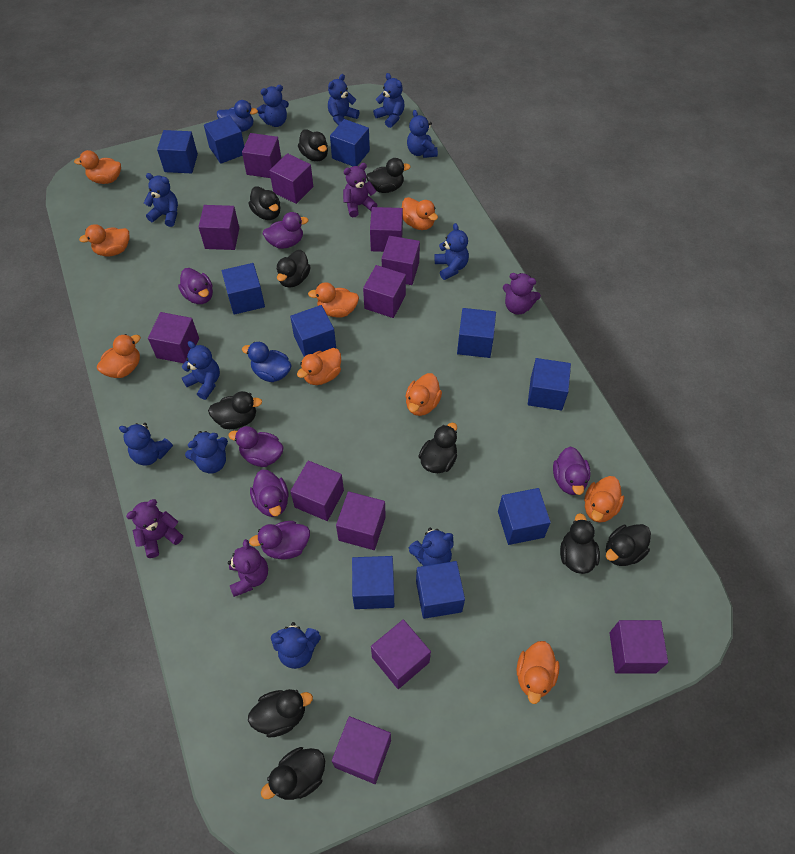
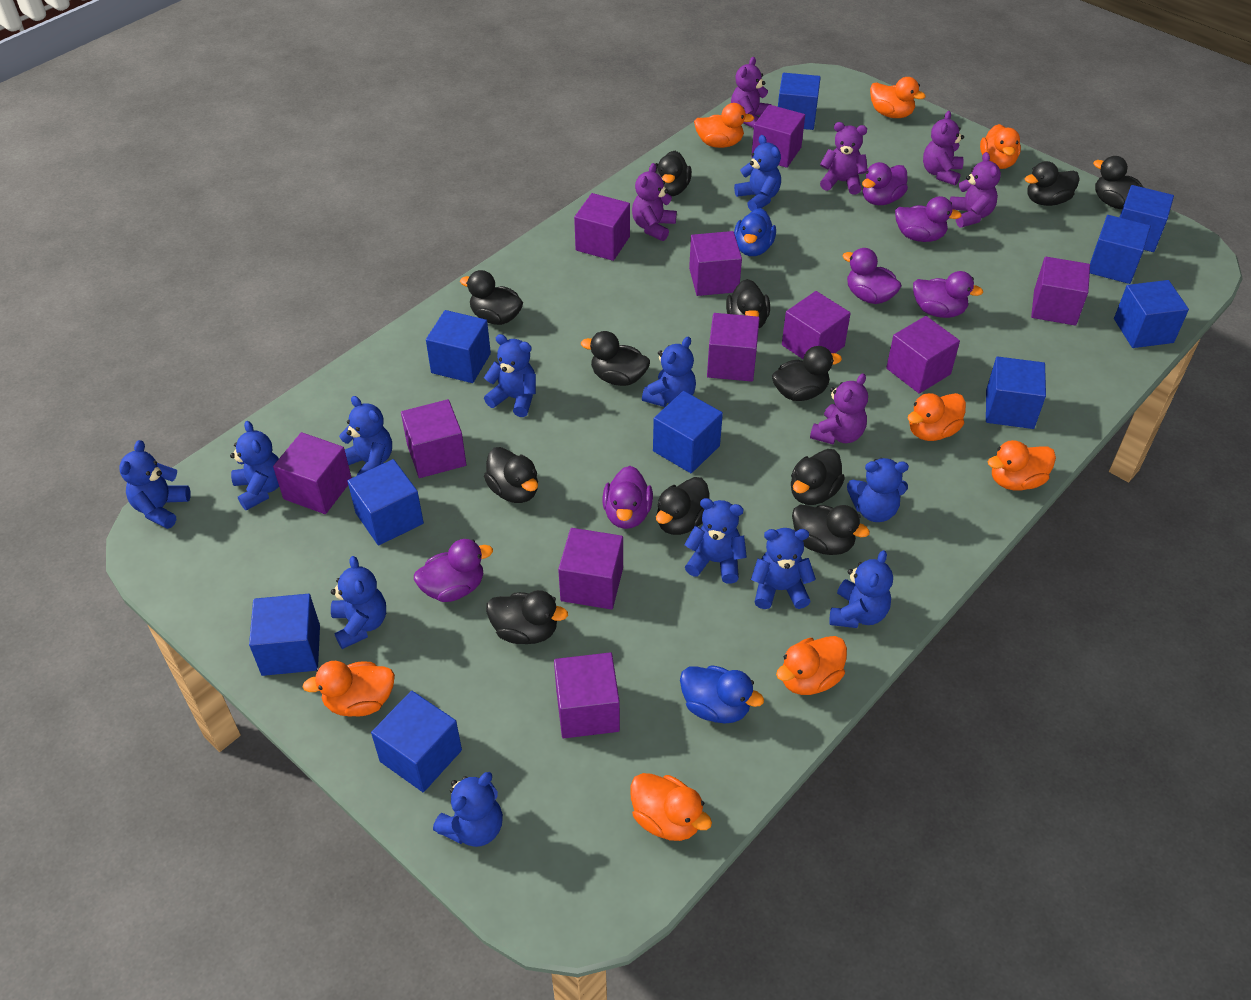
black duck: [208,391,262,429] [248,689,313,737] [249,186,281,220] [261,747,325,800] [277,250,311,288] [298,129,328,162] [366,158,411,193] [418,423,457,473] [560,513,600,574] [606,524,651,566] = 10 -> [460,270,523,325] [484,447,538,503] [486,590,568,644] [581,331,650,386] [655,151,692,196] [656,477,710,535] [726,279,770,328] [772,346,842,401] [791,449,845,505] [792,504,870,555] [1025,161,1080,206] [1093,156,1145,209] = 12
blue teddy bear: [119,423,173,466] [144,173,178,227] [182,341,220,400] [185,431,228,473] [257,85,289,127] [271,622,321,669] [328,74,359,125] [373,73,404,128] [407,110,438,158] [409,528,454,566] [434,223,469,280] = 11 -> [119,440,191,529] [230,421,279,511] [331,556,386,649] [339,396,392,476] [433,772,503,847] [484,334,536,417] [642,337,696,407] [684,498,747,584] [734,135,781,211] [751,528,816,609] [829,550,893,628] [847,458,909,522] = 12
orange duck: [74,150,121,184] [79,224,129,256] [97,334,141,378] [297,348,341,385] [308,282,359,318] [402,197,438,230] [405,373,442,416] [517,641,560,704] [584,476,624,523] = 9 -> [303,661,395,717] [630,773,712,841] [694,103,754,148] [776,636,847,695] [870,77,926,118] [907,393,966,441] [980,124,1021,169] [988,440,1056,491] = 8
purple cube: [148,312,199,363] [199,205,239,250] [242,133,281,178] [269,153,313,204] [290,461,344,521] [332,716,391,784] [336,491,386,550] [363,265,406,318] [370,207,403,252] [371,619,431,689] [382,236,420,285] [610,620,668,674] = 12 -> [273,432,352,514] [401,399,466,478] [554,652,620,738] [558,528,623,610] [574,193,630,261] [689,231,742,296] [707,313,760,382] [751,105,805,168] [782,291,851,359] [886,316,960,394] [1031,257,1090,326] = 11
purple teddy bear: [126,499,183,558] [228,539,268,597] [343,163,377,217] [503,273,541,314] = 4 -> [632,163,677,241] [731,57,772,128] [810,373,868,445] [820,122,868,195] [923,111,964,186] [950,152,1001,227] = 6

